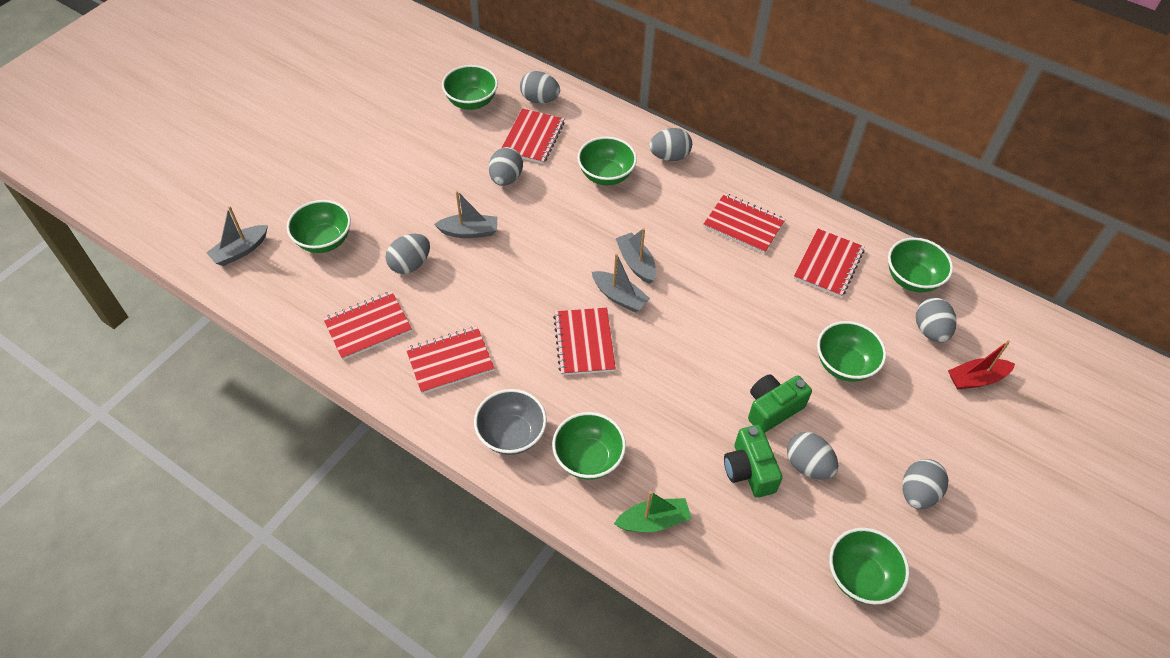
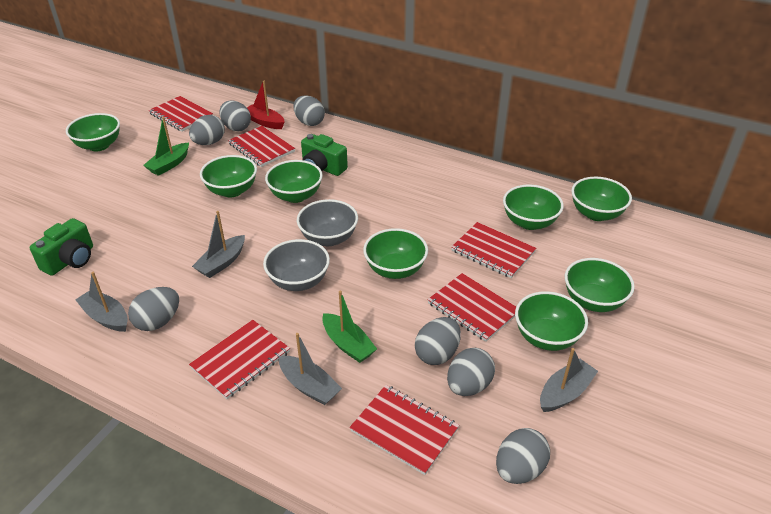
green boat: [614,491,692,532] = 1 -> [143,117,189,176] [322,291,377,363] = 2
green bowl: [287,200,351,253] [442,65,498,110] [552,412,626,480] [577,137,637,185] [817,321,886,382] [829,528,910,605] [888,238,953,293] = 7 -> [66,113,120,151] [200,155,257,198] [265,160,323,203] [363,228,428,279] [503,185,564,230] [515,291,588,351] [565,258,635,312] [571,177,632,221] = 8
grey bowl: [474,389,547,455] = 1 -> [263,239,330,291] [297,199,358,246] = 2

